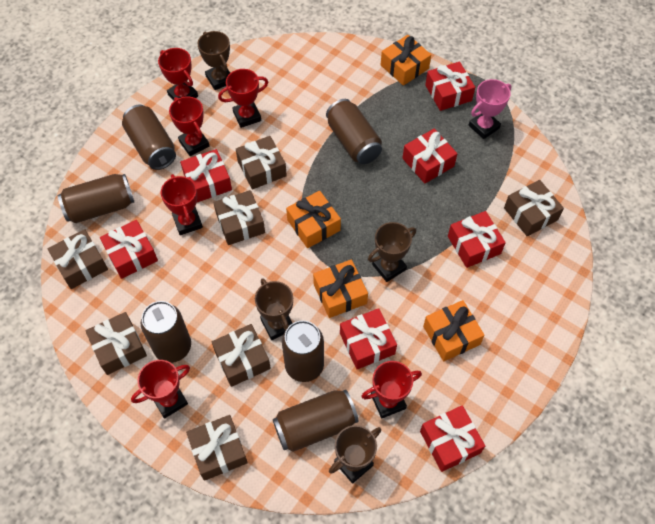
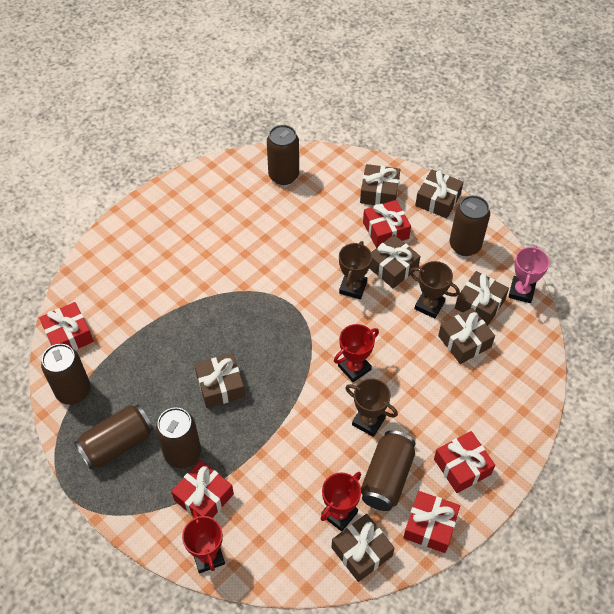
brown trophy: [198,31,230,90] [255,278,293,340] [329,425,381,484] [368,222,416,282] = 4 -> [339,241,372,299] [345,378,398,437] [410,261,460,319] = 3
orange gift: [286,191,341,248] [313,260,368,318] [381,35,431,86] [423,300,484,361] = 4 -> none = 0
red gift: [100,220,158,279] [180,149,232,202] [340,308,397,369] [403,129,457,183] [420,405,485,472] [425,62,475,111] [448,211,506,268] = 7 -> [39,302,94,351] [171,460,234,518] [363,200,411,248] [403,491,460,553] [434,431,495,493] = 5
red trophy: [131,360,190,419] [158,48,198,101] [161,174,203,235] [169,96,209,156] [218,69,268,128] [361,361,422,418] = 6 -> [182,510,225,573] [321,472,361,532] [334,324,379,382] = 3

